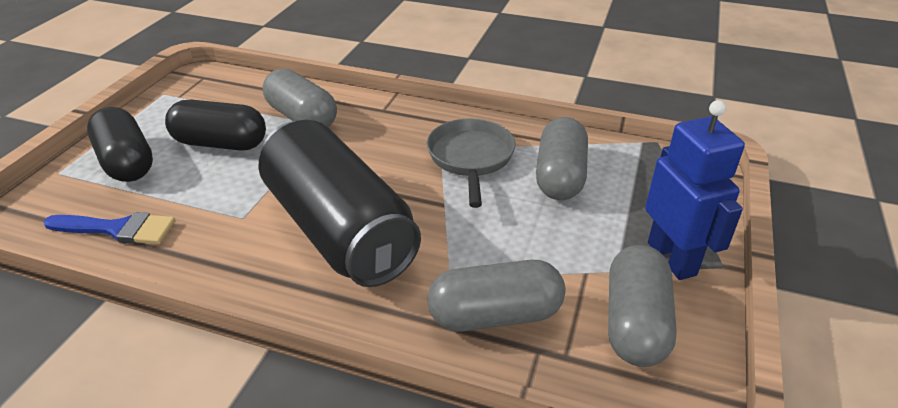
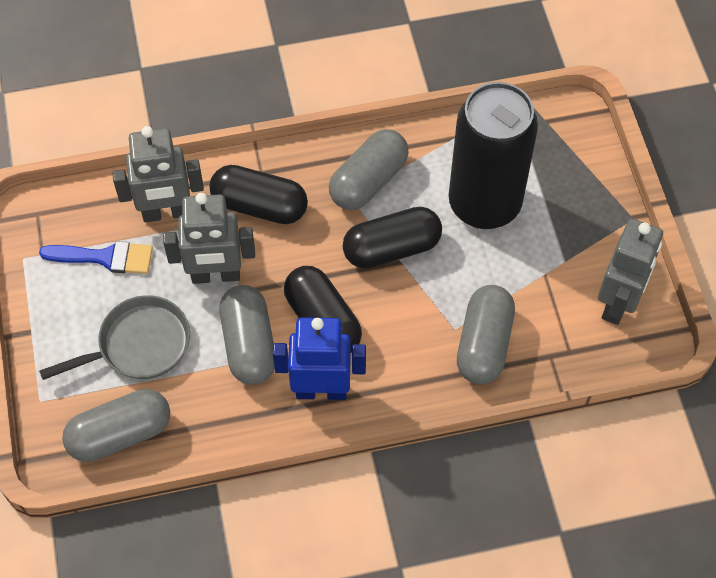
black capsule: [87,107,153,182] [165,99,266,151] = 2 -> [209,165,308,224] [284,266,362,354] [343,207,442,269] = 3
grey robot: none = 0 -> [112,126,204,222] [163,193,255,284] [598,219,663,325] = 3

